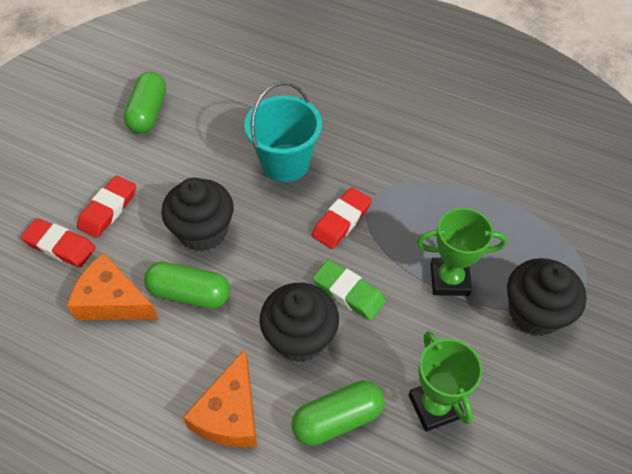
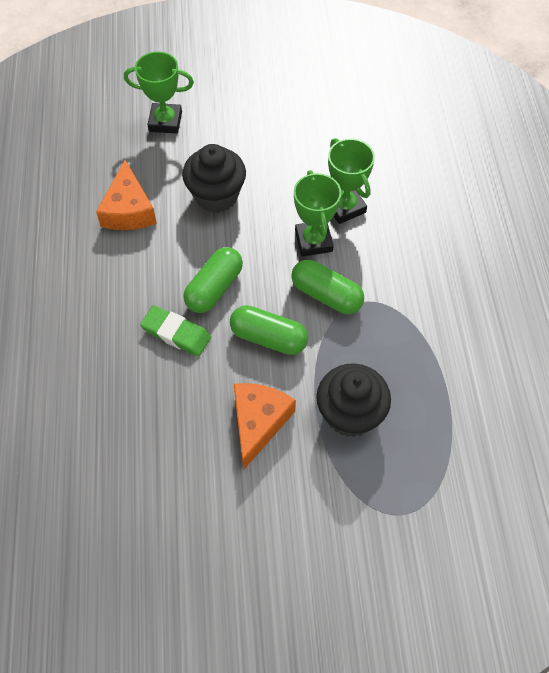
black cupcake: [161,178,234,252] [260,283,339,362] [507,258,587,336] = 3 -> [182,144,246,213] [316,363,391,437] = 2
green trophy: [409,331,482,432] [417,208,507,296] = 2 -> [124,52,194,134] [294,170,341,257] [328,138,375,224] = 3
red eraser: [21,218,96,267] [77,175,136,238] [312,187,372,249] = 3 -> none = 0
turquoise bucket: [244,82,322,182] = 1 -> none = 0

